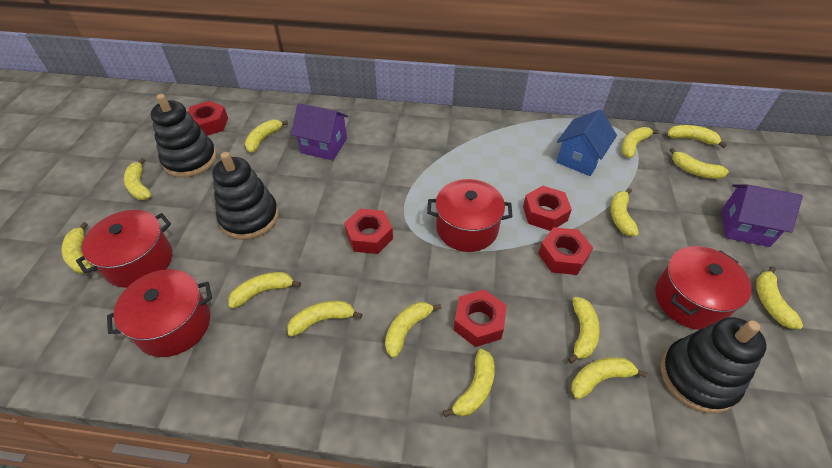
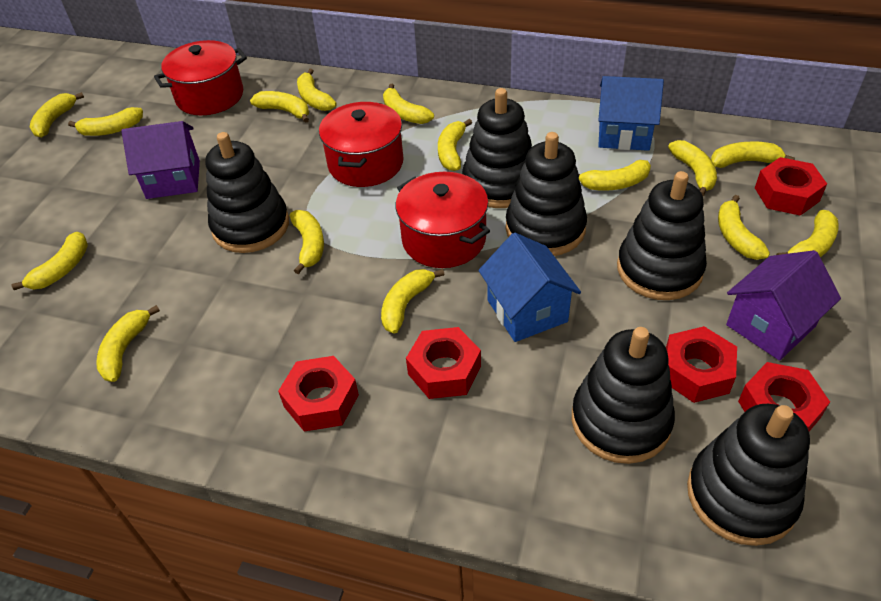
black stacking toy: [151,94,217,178] [212,152,279,240] [661,317,767,414] = 3 -> [205,132,289,253] [462,88,532,208] [506,132,587,256] [572,327,675,464] [617,171,707,300] [687,404,810,546] = 6
blue house: [557,110,617,176] = 1 -> [478,232,581,342] [598,76,664,151] = 2
red pot: [76,210,172,288] [107,269,212,357] [427,179,513,252] [655,246,752,330] = 4 -> [154,40,247,115] [319,102,404,187] [396,172,490,268] = 3
yellow banana: [61,222,93,274] [124,158,152,200] [228,272,301,309] [245,120,288,153] [287,301,362,337] [385,302,441,358] [443,349,495,417] [568,297,600,363] [571,357,647,399] [611,188,639,236] [621,127,659,158] [668,125,727,148] [669,148,729,179] [756,266,803,329] = 14 -> [12,232,88,290] [30,92,84,138] [68,107,143,136] [96,305,160,382] [250,91,309,123] [290,210,324,274] [297,69,337,111] [381,269,445,334] [383,84,434,124] [438,119,472,171] [579,160,651,191] [668,140,717,196] [711,141,795,168] [718,195,770,260] [776,210,839,257] = 15

